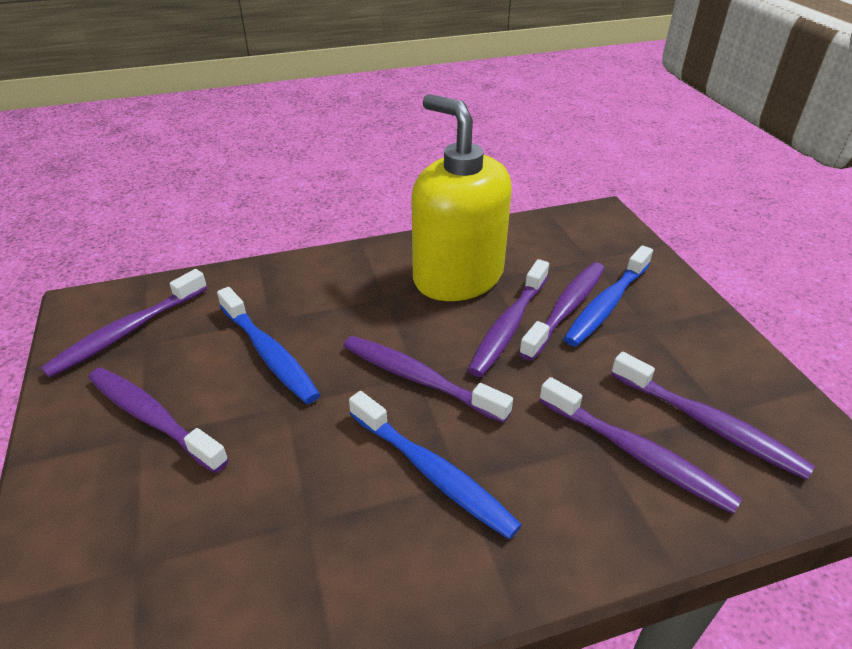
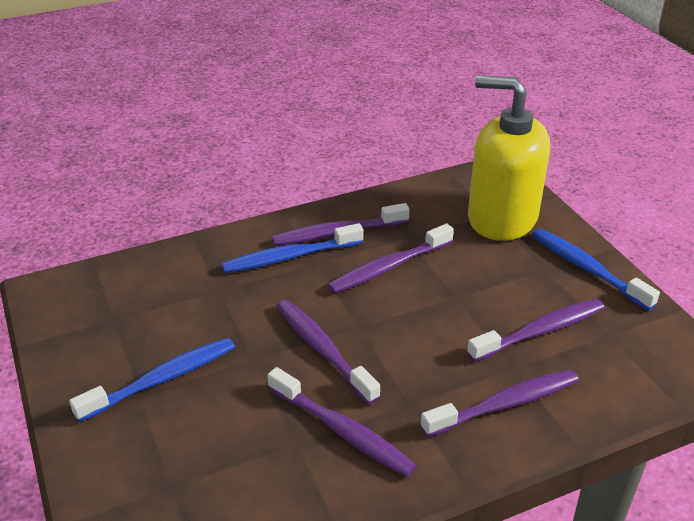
purple toothbrush: [41,269,207,378] [88,367,229,473] [343,336,513,423] [468,259,549,377] [519,262,605,361] [539,377,742,514] [611,352,815,480] = 7 -> [268,367,417,477] [272,203,410,246] [276,300,381,405] [328,223,454,293] [421,370,579,437] [467,299,604,362] = 6

